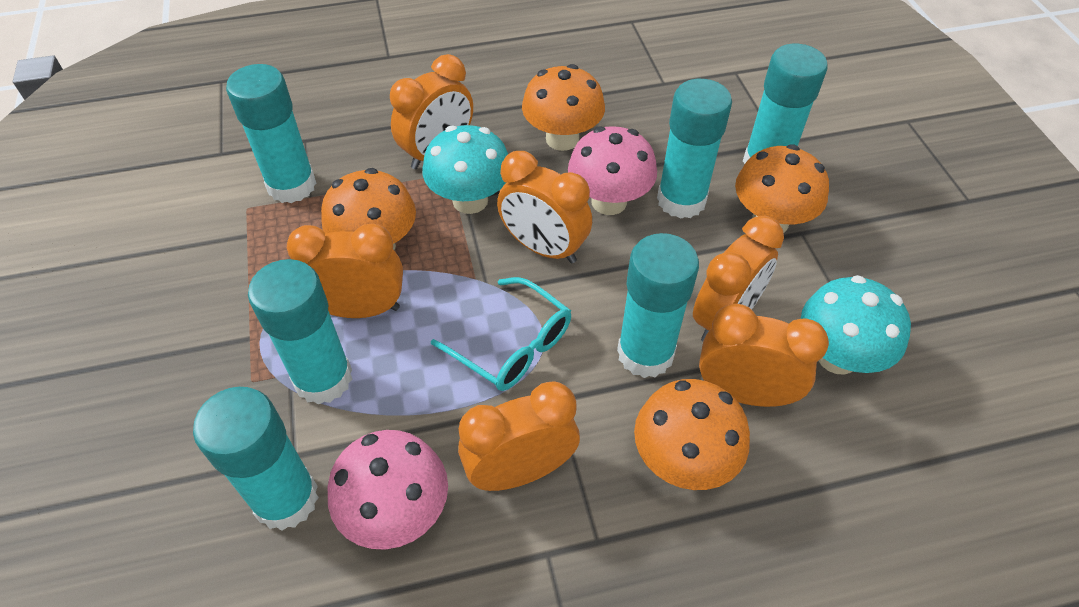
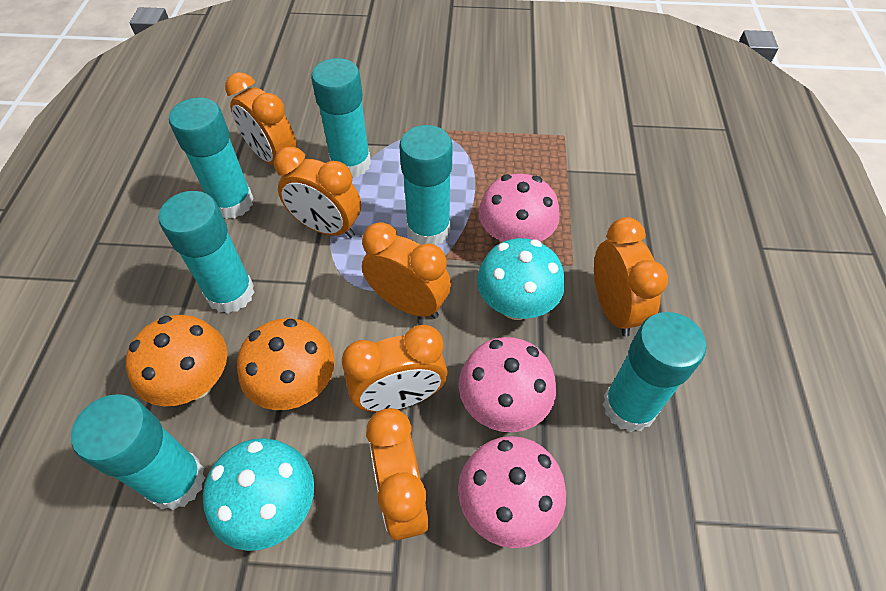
orange mushroom: [321,168,416,250] [522,64,605,151] [634,379,750,490] [735,144,829,233] = 4 -> [126,315,227,406] [237,318,335,410] = 2
pink mushroom: [328,430,448,550] [568,126,657,215] = 2 -> [458,436,566,548] [459,337,556,432] [479,173,560,243] = 3
turquoise glasses: [431,277,571,391] = 1 -> none = 0

